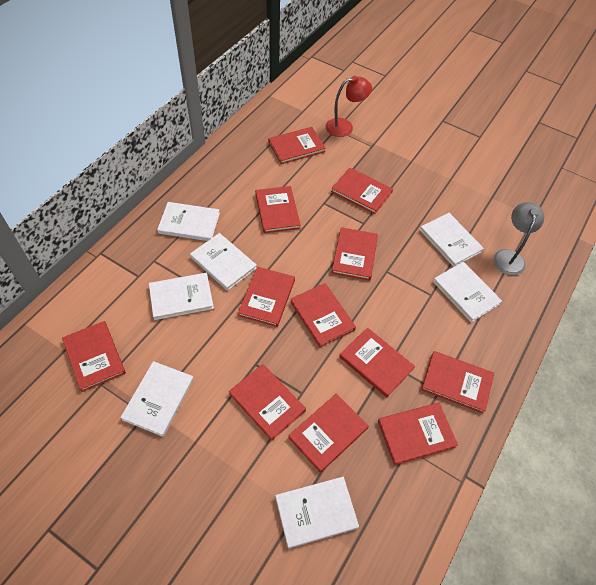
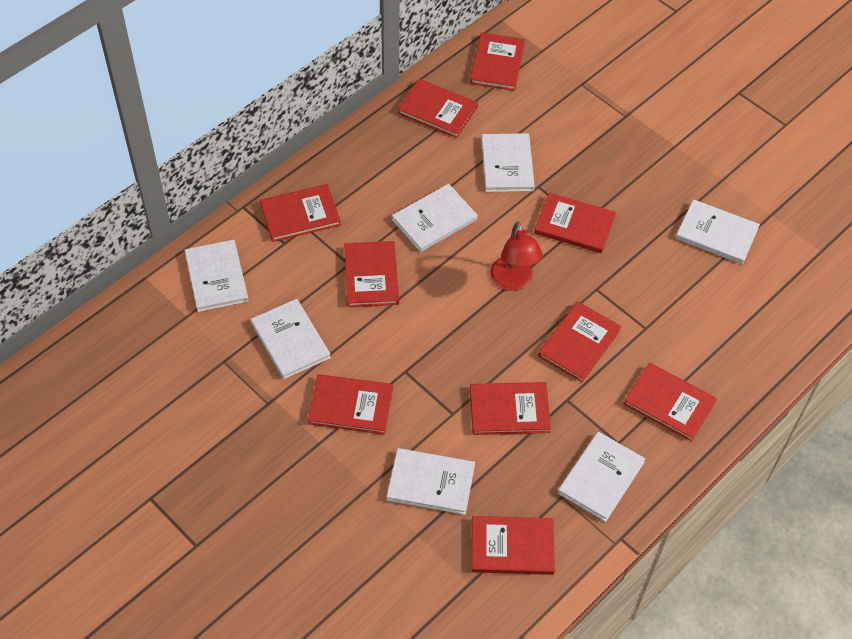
grey lamp: [493,202,544,275] = 1 -> none = 0
red book: [62,321,126,392] [229,364,306,441] [238,267,295,327] [255,186,301,233] [268,127,326,164] [288,393,369,473] [290,283,356,347] [331,168,393,214] [332,227,378,281] [339,328,415,397] [378,403,458,465] [421,351,494,413] = 12 -> [260,184,341,242] [308,374,393,435] [344,241,399,307] [398,79,478,138] [470,32,525,91] [470,382,551,435] [471,516,555,575] [534,193,616,253] [538,301,621,382] [624,362,717,442] = 10

